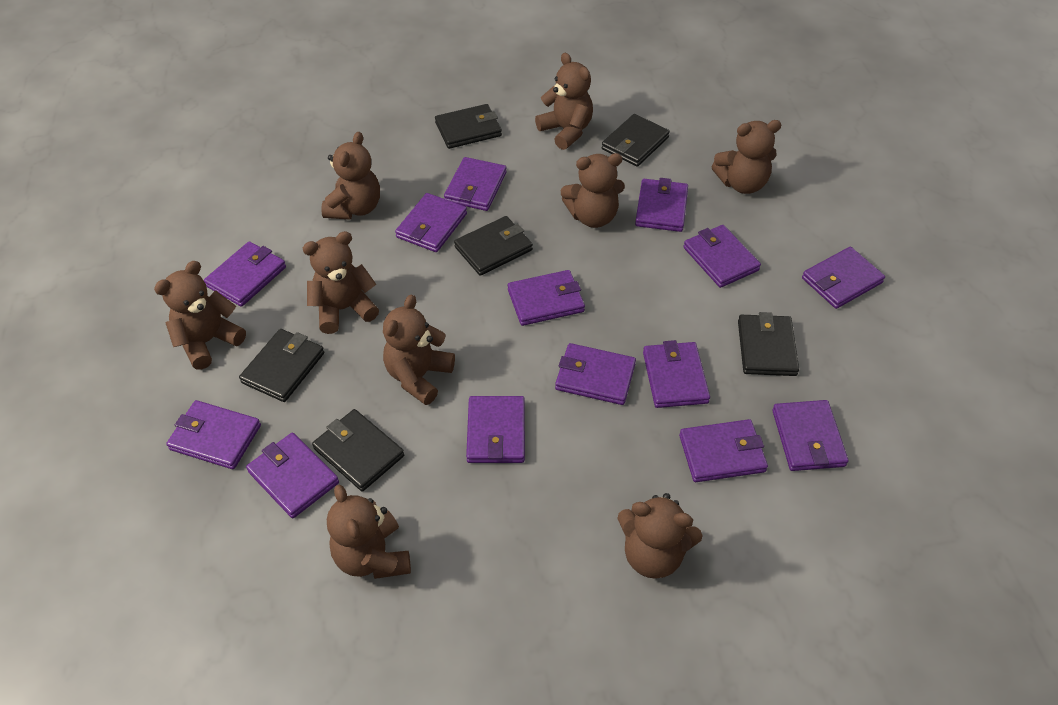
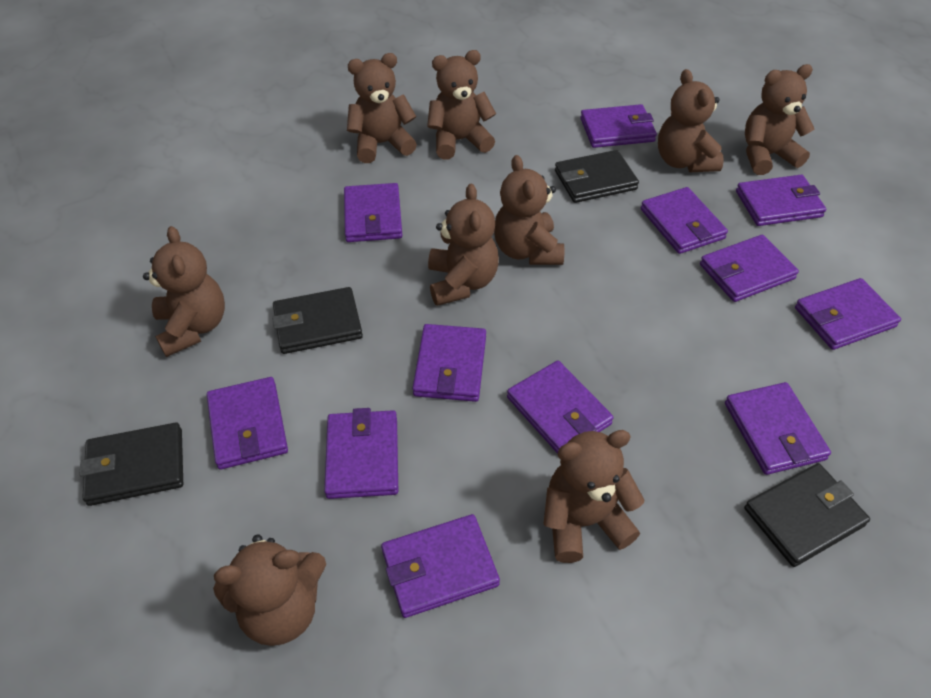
black wallet: [239,329,324,402] [312,409,404,492] [435,104,502,149] [454,216,533,276] [602,114,670,167] [738,312,799,376] = 6 -> [80,423,183,506] [272,287,363,354] [555,150,639,203] [744,463,870,567] = 4
purple wallet: [166,400,261,469] [204,242,286,307] [246,433,339,518] [395,193,467,252] [444,157,507,211] [466,396,525,463] [508,270,585,326] [555,343,636,405] [635,178,688,232] [643,340,710,408] [679,419,768,482] [683,225,761,288] [772,400,848,471] [802,247,885,309] = 14 -> [207,377,288,470] [324,408,398,499] [344,183,402,242] [381,514,500,618] [412,324,486,402] [507,361,613,454] [580,104,657,148] [641,187,728,254] [700,235,799,302] [725,382,831,475] [736,175,826,226] [795,278,901,350] = 12

